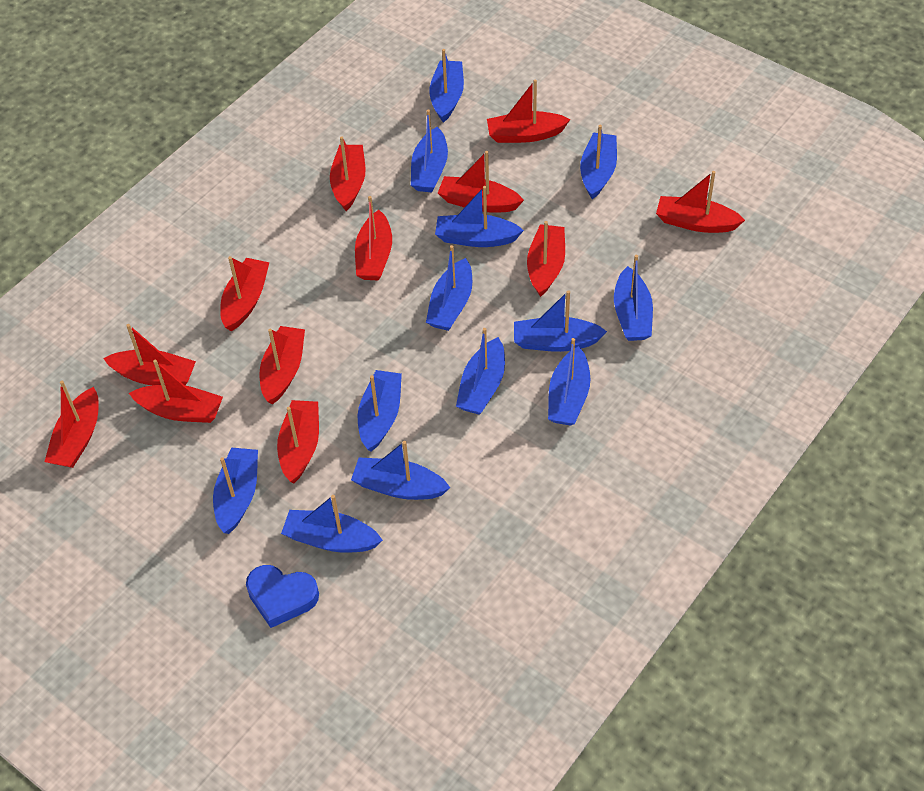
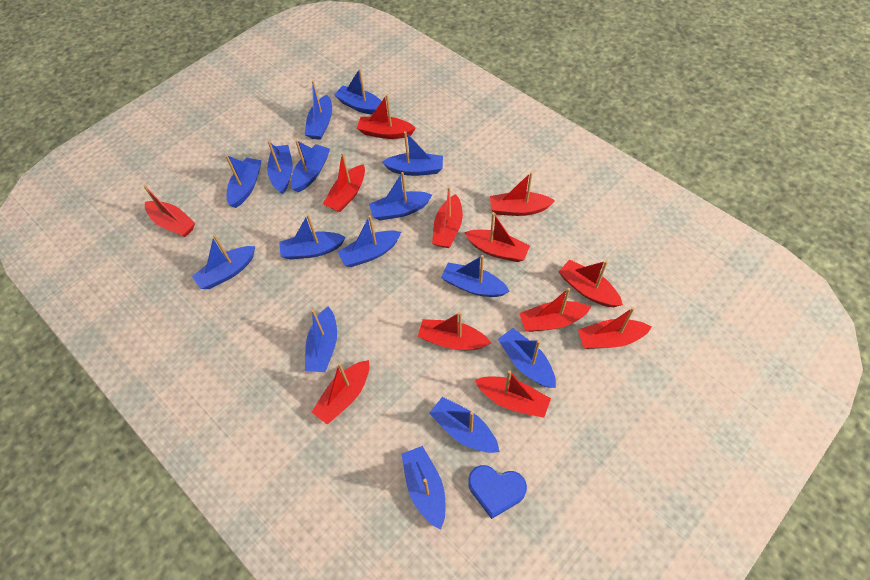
blue boat: [213,447,258,534] [281,495,383,553] [351,441,450,500] [358,370,402,451] [411,109,448,193] [426,245,472,331] [429,49,464,123] [435,186,524,247] [456,328,505,415] [514,290,607,352] [548,338,590,426] [580,125,617,199] [614,255,653,341] = 13 -> [192,235,255,289] [225,155,261,208] [267,141,293,194] [279,214,346,260] [291,140,330,192] [305,80,332,140] [305,306,337,372] [334,68,382,115] [338,215,401,267] [369,172,432,220] [382,131,443,176] [401,446,445,530] [429,397,500,453] [441,255,510,297] [498,328,556,388] = 15

